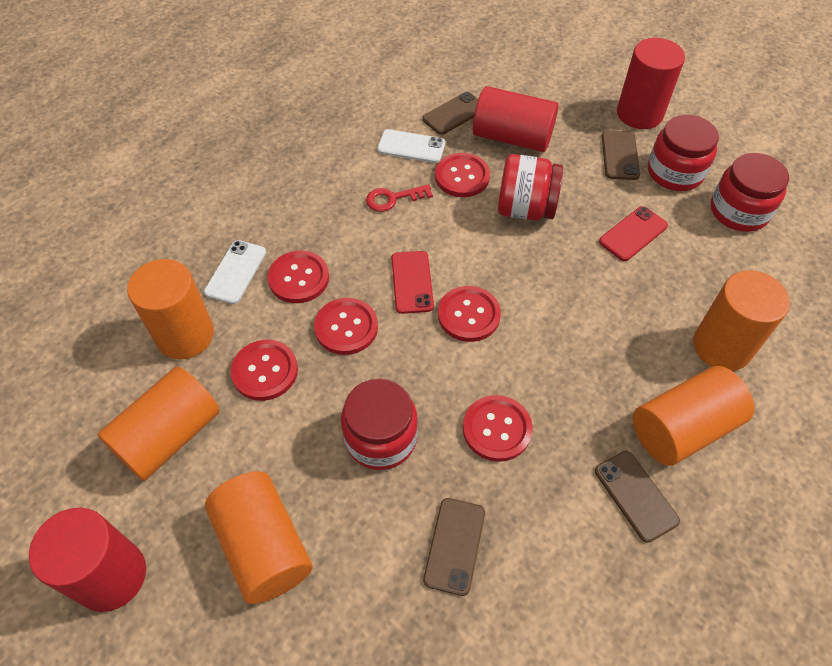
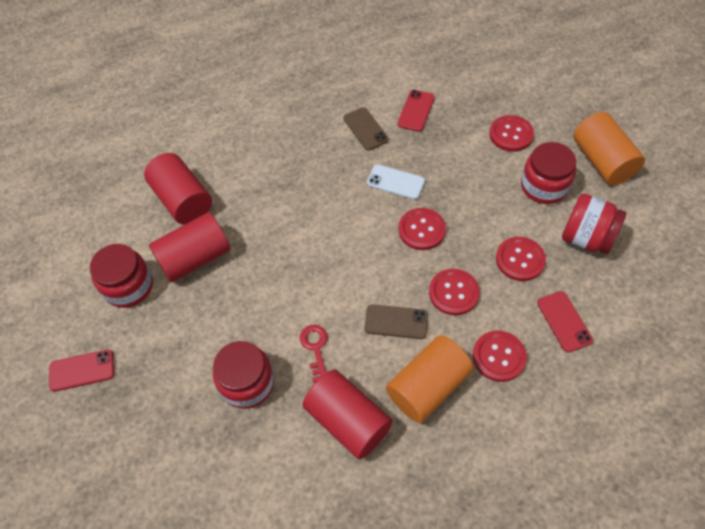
brown phone: [422,92,478,135] [423,498,485,596] [595,451,680,543] [602,130,640,180] = 4 -> [344,107,389,151] [365,305,428,339] = 2
orange cylinder: [97,366,220,481] [127,259,214,360] [205,471,313,604] [632,366,754,466] [693,270,790,371] = 5 -> [386,335,473,423] [573,112,645,185] = 2
red button: [230,340,298,401] [267,251,329,303] [314,298,378,355] [435,153,490,197] [438,286,501,342] [463,395,533,462] = 6 -> [398,208,446,250] [429,269,480,315] [473,331,527,382] [489,115,534,152] [496,237,546,281] = 5
red phone: [391,251,434,314] [599,206,668,261] = 2 -> [49,349,114,392] [397,90,435,132] [537,291,593,353] = 3
white phone: [204,240,266,304] [377,129,445,163] = 2 -> [367,164,425,200] = 1

